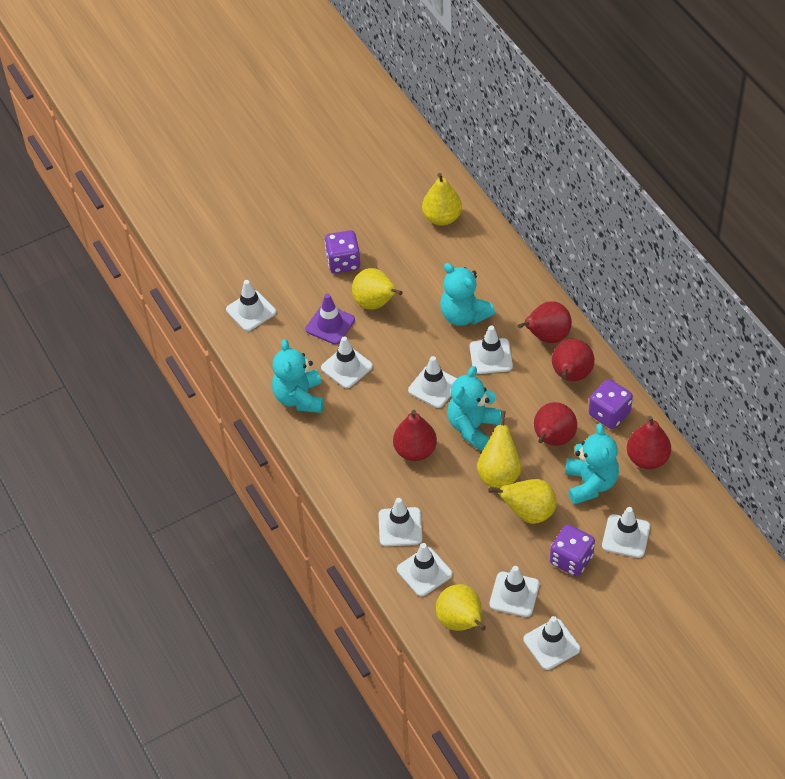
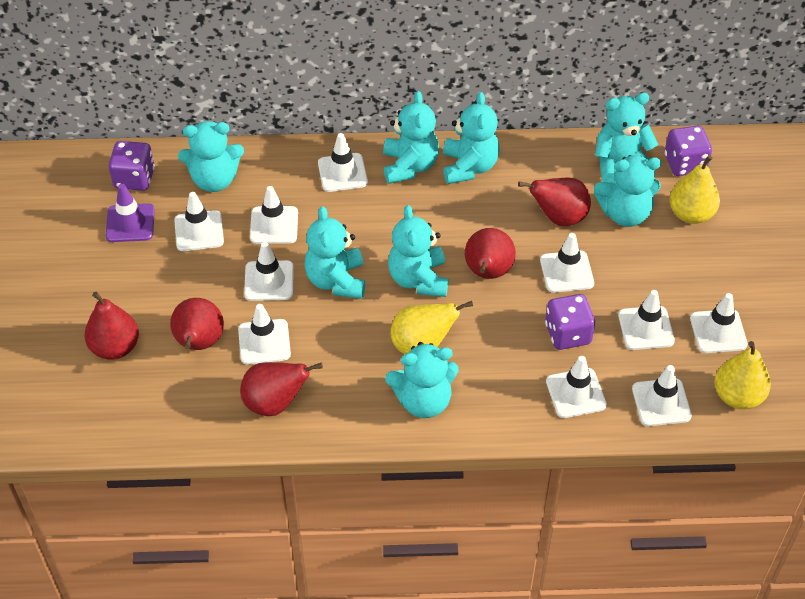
turquoise teddy bear: [272,339,324,413] [440,263,495,326] [447,366,502,451] [565,423,619,505] = 4 -> [178,121,244,192] [304,206,365,299] [383,91,439,184] [385,342,459,418] [388,205,448,297] [443,92,499,184] [594,155,661,227] [595,93,658,183] = 8
white traffic cone: [226,280,276,331] [321,336,373,388] [378,498,422,546] [397,543,452,597] [408,356,457,408] [470,326,513,374] [489,566,539,617] [523,616,580,670] [602,507,650,558] = 9 -> [174,192,224,251] [238,304,291,364] [244,242,294,301] [250,186,298,244] [318,133,368,192] [540,233,594,293] [546,356,607,418] [618,290,675,350] [632,365,692,426] [690,293,748,353] = 10
yellow pear: [352,268,403,309] [422,173,462,226] [436,584,486,631] [477,411,521,488] [488,479,557,524] = 5 -> [391,301,473,354] [670,155,720,224] [715,341,771,409] = 3

